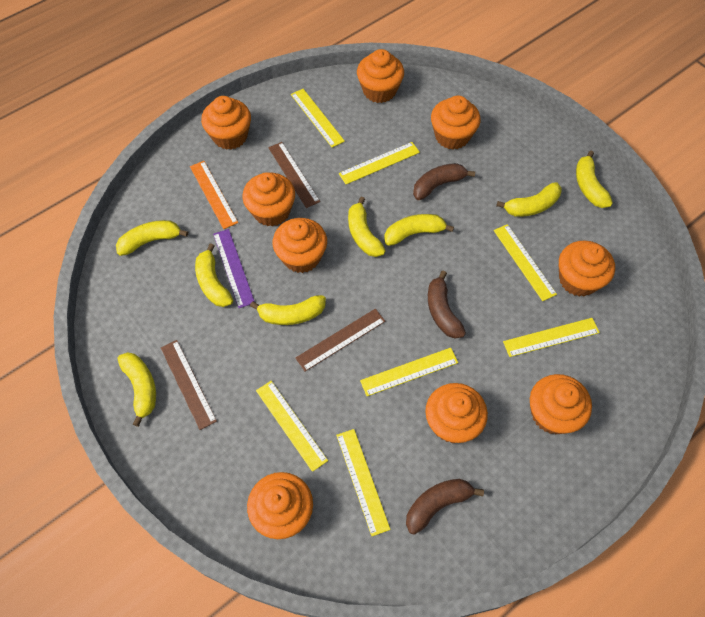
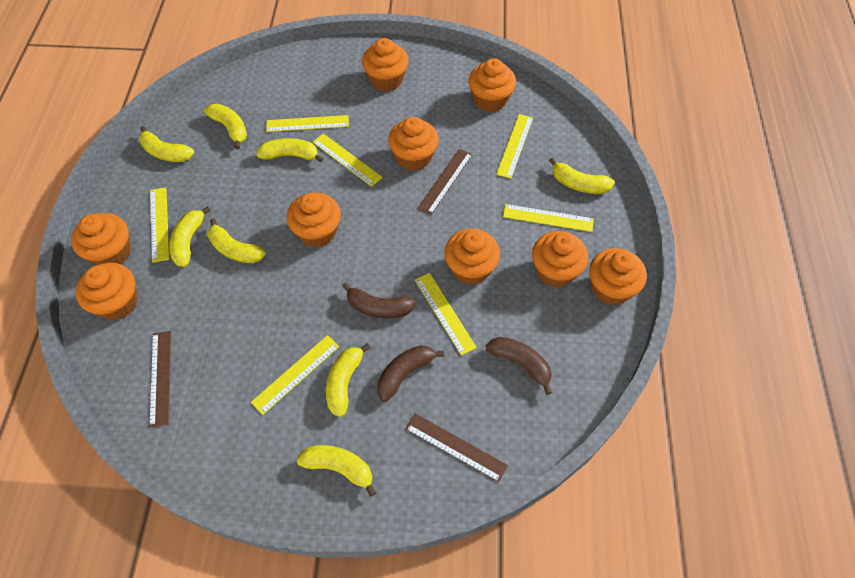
orange ruler: [190,161,238,229] = 1 -> none = 0
purple ruler: [213,229,255,308] = 1 -> none = 0

